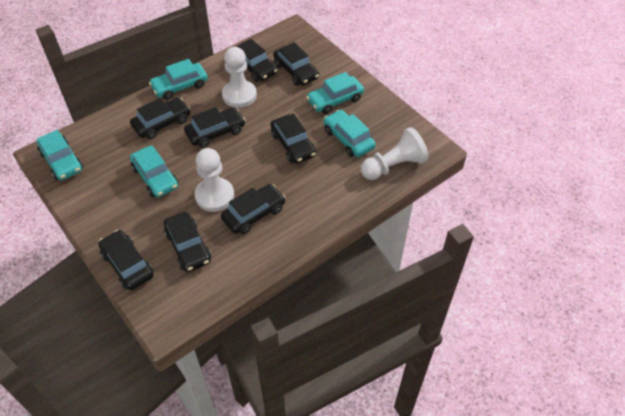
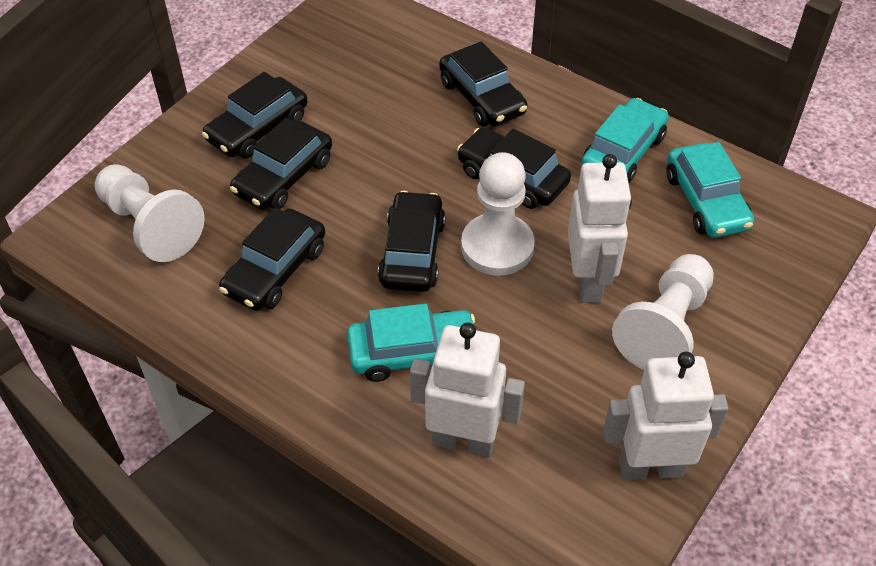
black car: [98,230,153,290] [130,97,190,139] [164,212,211,272] [184,107,245,148] [221,184,286,235] [236,39,278,82] [270,113,316,164] [273,42,319,86] = 8 -> [202,72,308,159] [219,208,325,311] [230,118,332,210] [378,191,446,292] [439,41,528,126] [457,127,571,209] = 6
turquoise car: [36,130,83,181] [130,145,178,198] [149,59,208,100] [306,72,364,114] [324,110,376,157] = 5 -> [347,303,475,382] [581,98,669,183] [666,142,754,238] = 3
white robot: none = 0 -> [410,322,525,457] [568,154,632,303] [603,352,728,480] = 3

